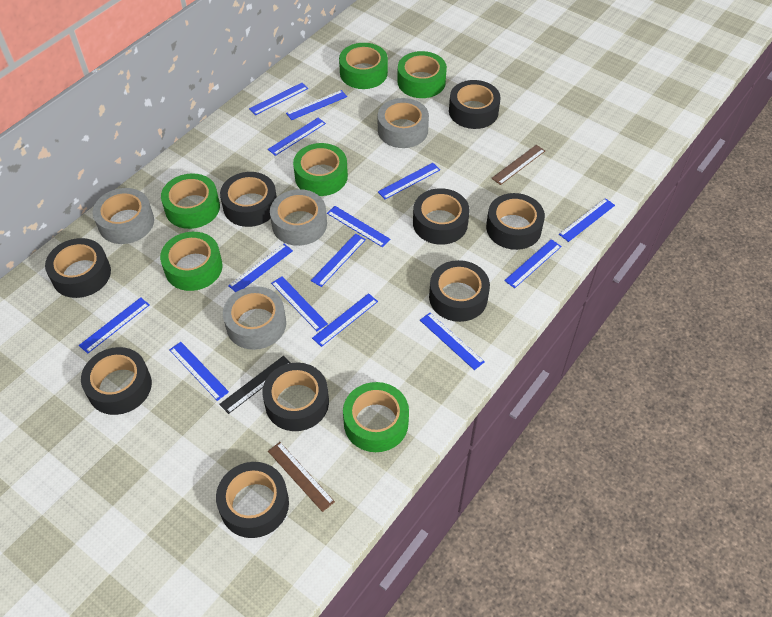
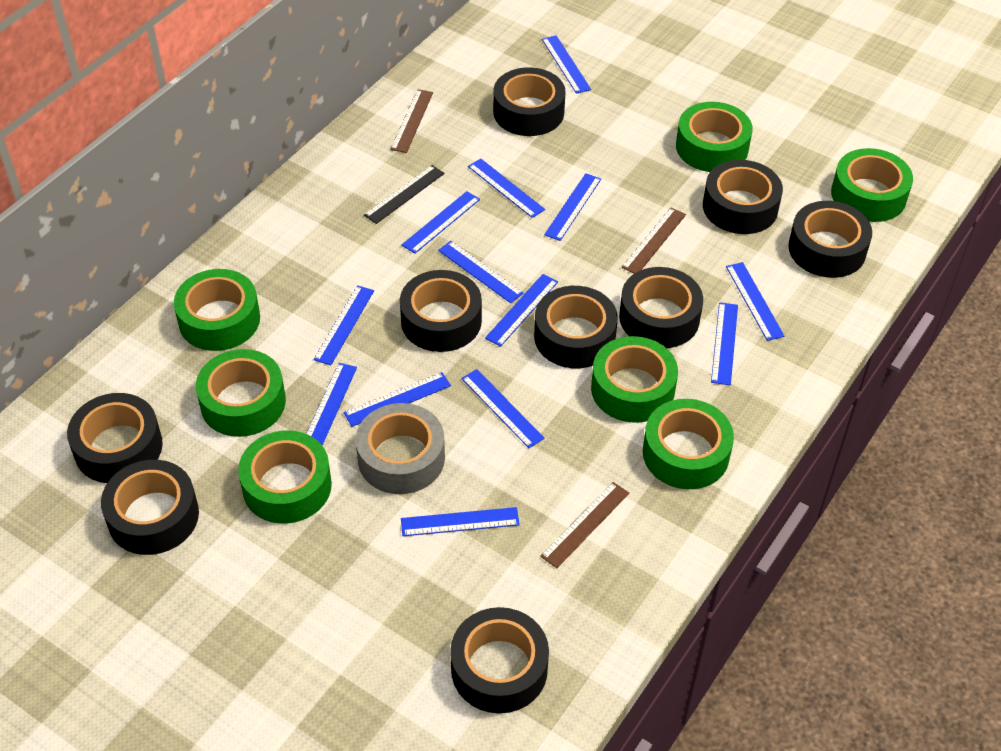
blue ruler: [79,297,150,354] [169,342,229,401] [228,244,293,292] [249,83,308,115] [268,118,326,156] [271,276,328,331] [286,90,347,120] [311,234,366,287] [312,293,378,347] [327,206,391,247] [378,163,440,199] [420,313,485,370] [504,239,562,288] [559,198,615,242] = 14 -> [306,363,357,445] [313,285,374,365] [343,372,451,427] [401,507,520,536] [402,191,480,254] [438,241,523,303] [461,369,545,448] [468,158,545,218] [485,274,558,347] [542,35,591,94] [544,173,601,241] [711,302,738,385] [726,262,784,341] = 13
brown ruler: [268,442,335,512] [491,145,545,185] = 2 -> [390,89,433,153] [540,482,629,568] [621,208,686,274] = 3
green tape: [160,232,223,291] [161,173,220,229] [293,143,348,196] [339,43,388,89] [343,382,409,452] [397,51,447,98] = 6 -> [174,269,260,351] [196,349,286,437] [238,430,332,524] [591,336,678,423] [643,399,734,489] [676,102,753,172] [831,148,913,222] = 7
grey tape: [93,188,154,244] [223,286,286,350] [270,189,327,246] [378,98,429,148] = 4 -> [356,403,445,494] = 1

